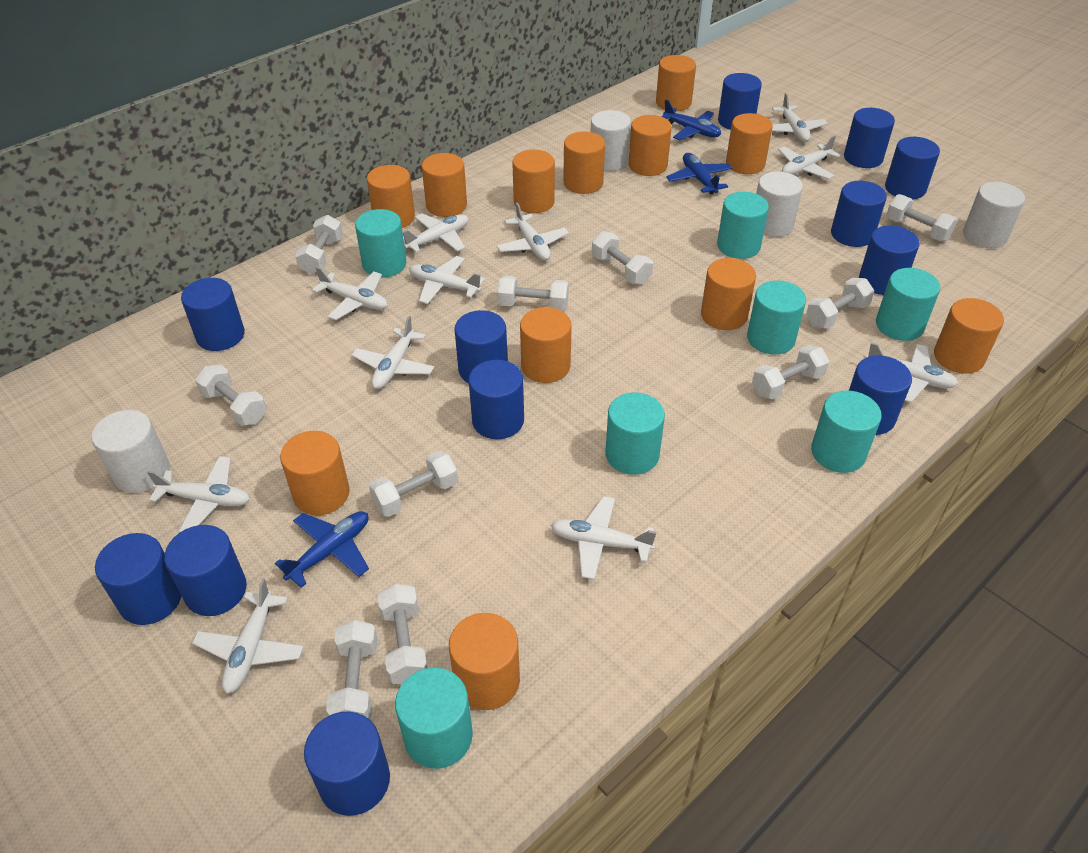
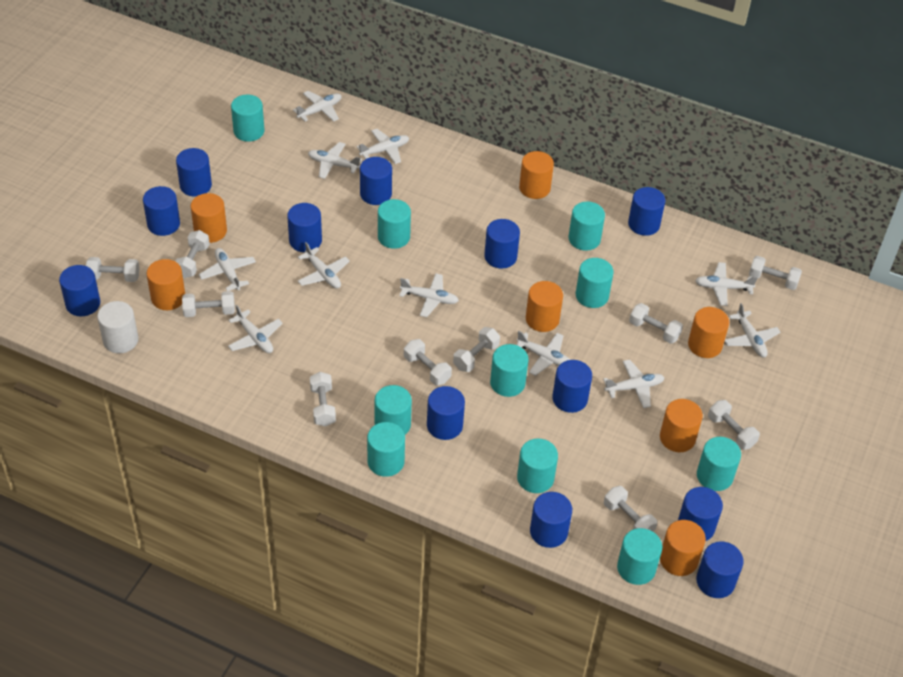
blue plane: [275,511,369,588] [661,100,721,140] [666,153,732,195] = 3 -> none = 0
orange cylinder: [280,431,350,515] [367,165,415,228] [422,153,467,217] [449,613,520,710] [512,150,555,213] [520,307,572,383] [563,132,605,194] [629,115,672,176] [656,55,696,111] [701,258,756,330] [726,113,773,174] [934,298,1004,374] = 12 -> [147,259,185,310] [191,193,227,243] [519,151,554,199] [526,281,563,332] [660,399,703,452] [660,520,706,576] [688,307,729,358] = 7
turquoise cylinder: [355,209,407,277] [395,667,473,769] [606,392,665,475] [717,192,769,259] [747,280,806,354] [811,391,882,473] [876,268,940,341] = 7 -> [231,95,265,142] [367,422,405,477] [375,385,412,435] [378,199,411,249] [490,344,529,397] [517,438,558,493] [568,202,605,251] [576,258,614,308] [617,528,662,585] [697,437,741,491] = 10
white cylinder: [91,410,170,493] [591,110,631,171] [756,171,803,237] [963,182,1025,248] = 4 -> [97,301,139,353] = 1

